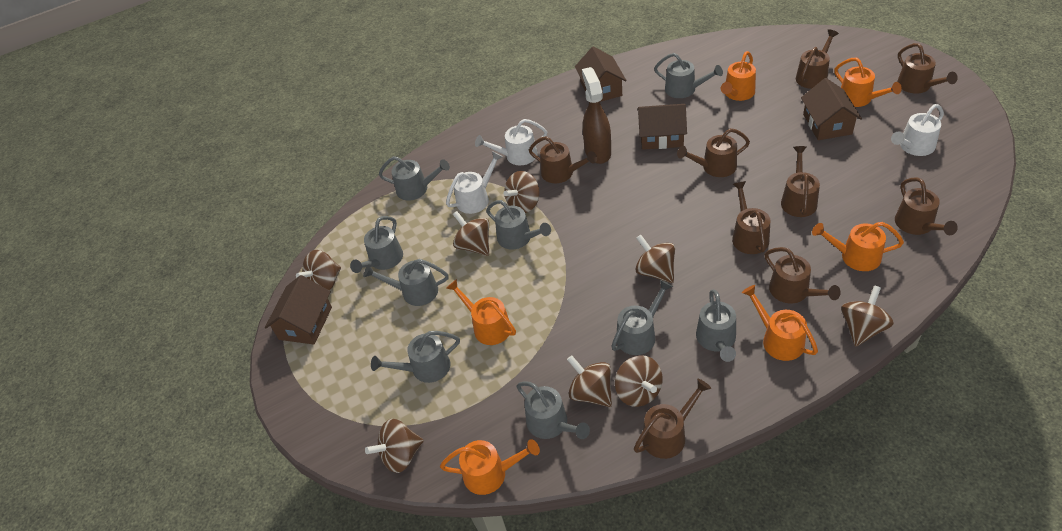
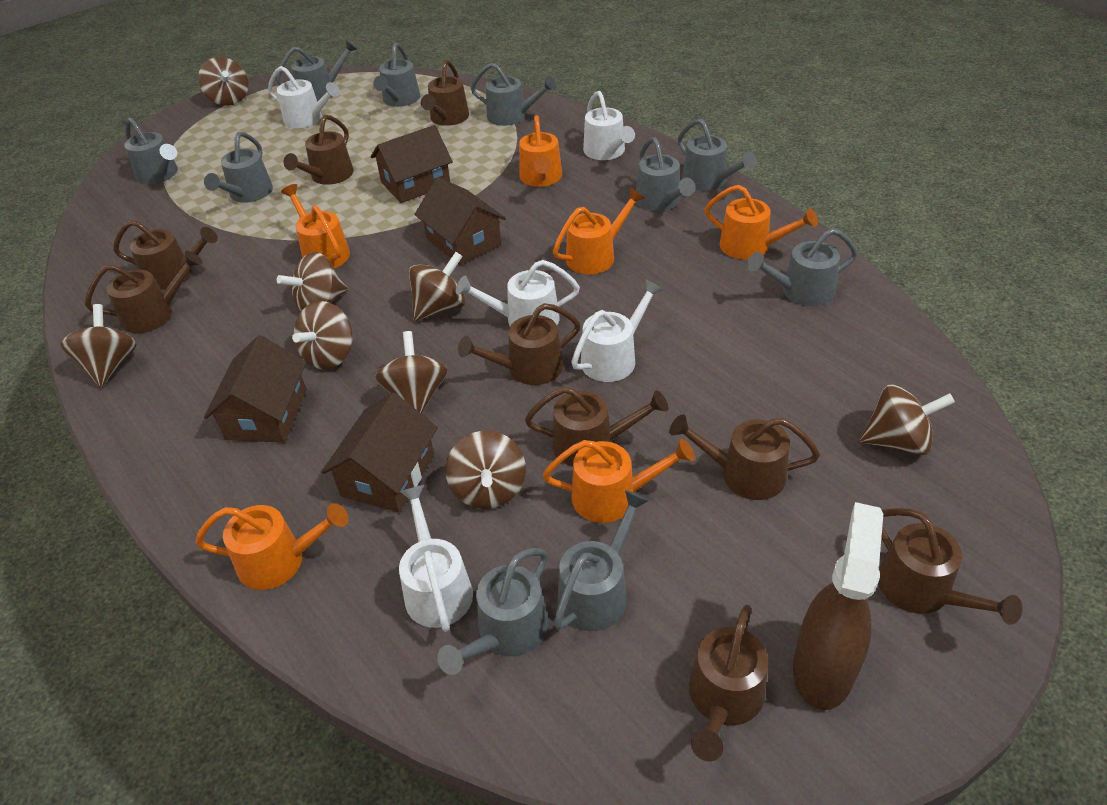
grey watering can: [350,216,403,273] [363,259,449,306] [371,331,460,383] [379,156,450,201] [486,200,551,249] [516,381,590,439] [611,280,673,355] [654,53,723,98] [696,289,736,362] = 9 -> [124,118,178,184] [204,132,273,203] [276,40,357,102] [373,43,420,107] [437,548,549,675] [471,63,557,126] [554,490,649,631] [636,137,695,211] [678,119,757,191] [747,228,858,306] = 10
white watering can: [446,151,503,214] [475,119,547,165] [891,104,944,156] = 3 -> [268,66,340,128] [399,485,473,632] [456,260,580,326] [571,279,664,382] [583,91,635,160] = 5

